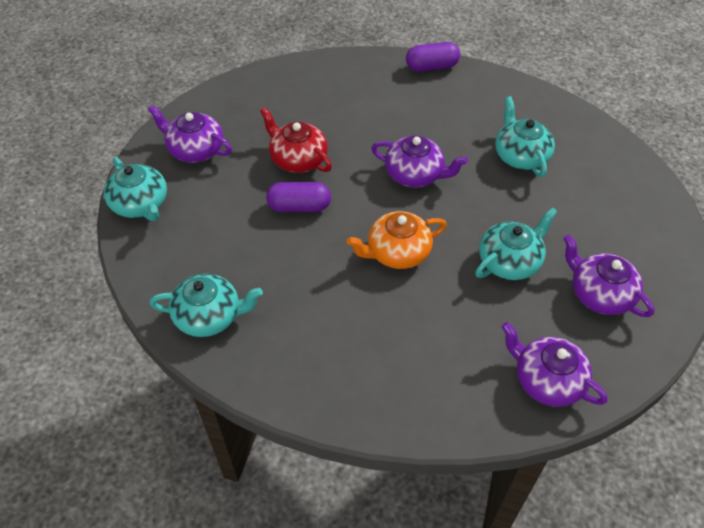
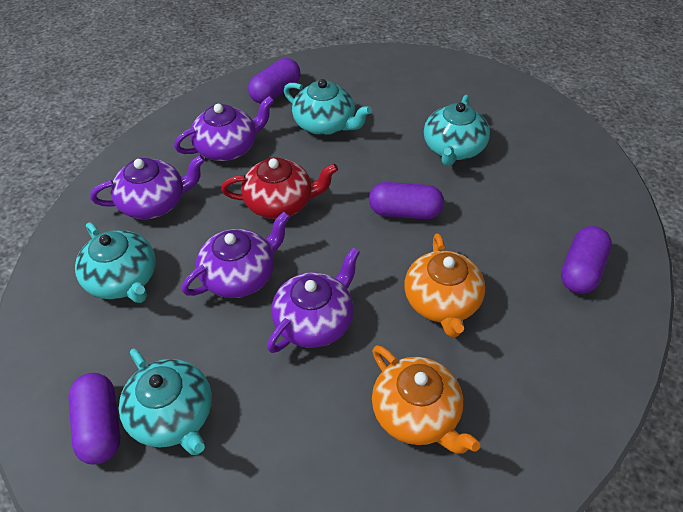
orange teapot: [347,211,447,269] = 1 -> [372,345,480,453] [404,234,485,337] = 2
purple capsule: [266,182,331,212] [406,42,460,72] = 2 -> [68,373,120,464] [248,58,301,104] [369,182,444,219] [561,226,612,294] = 4

